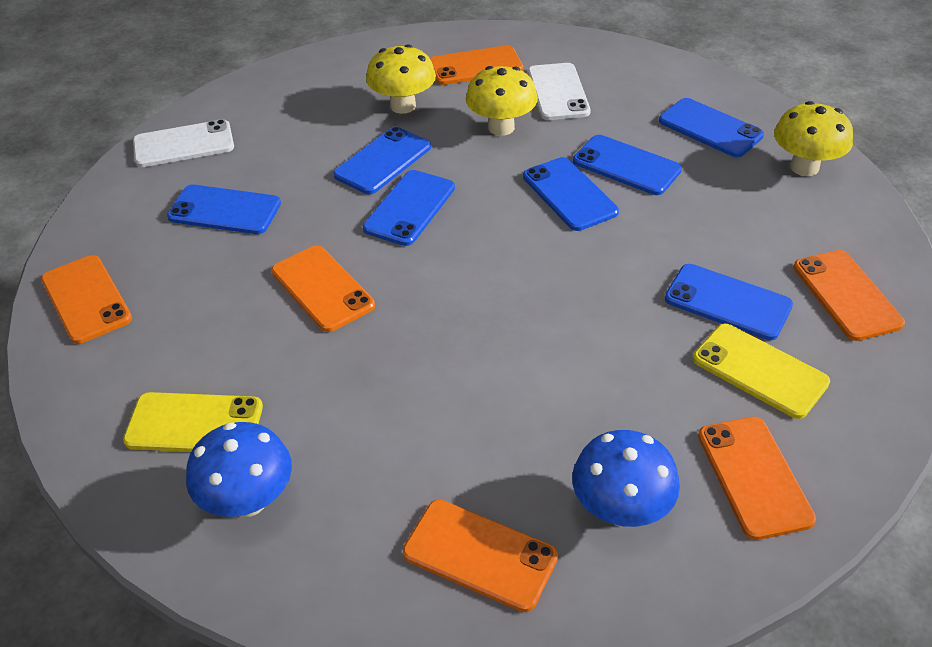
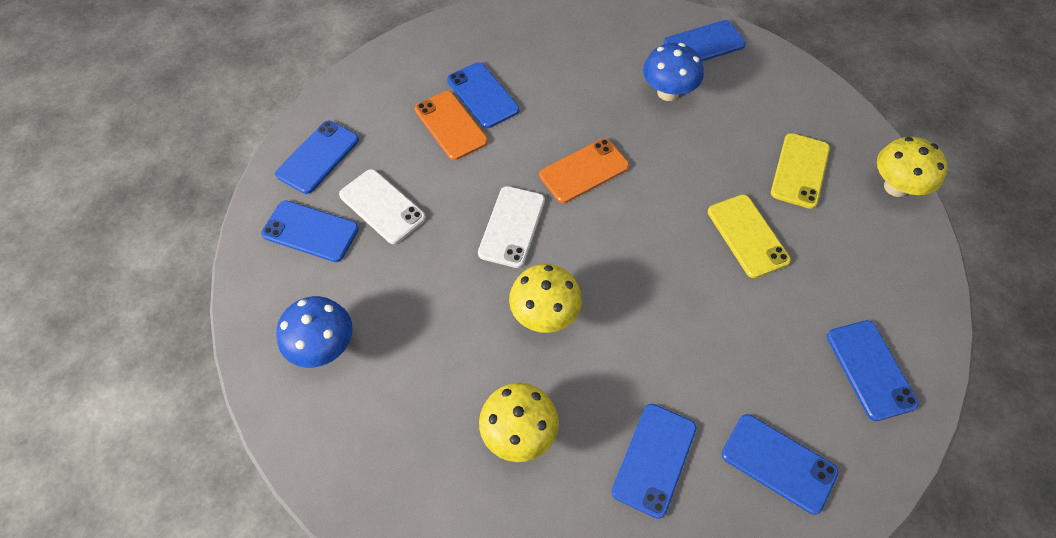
orange phone: [41,255,132,344] [271,245,375,332] [403,499,558,612] [430,45,523,85] [698,417,816,540] [793,250,905,341] = 6 -> [415,91,488,160] [539,138,629,203] = 2

